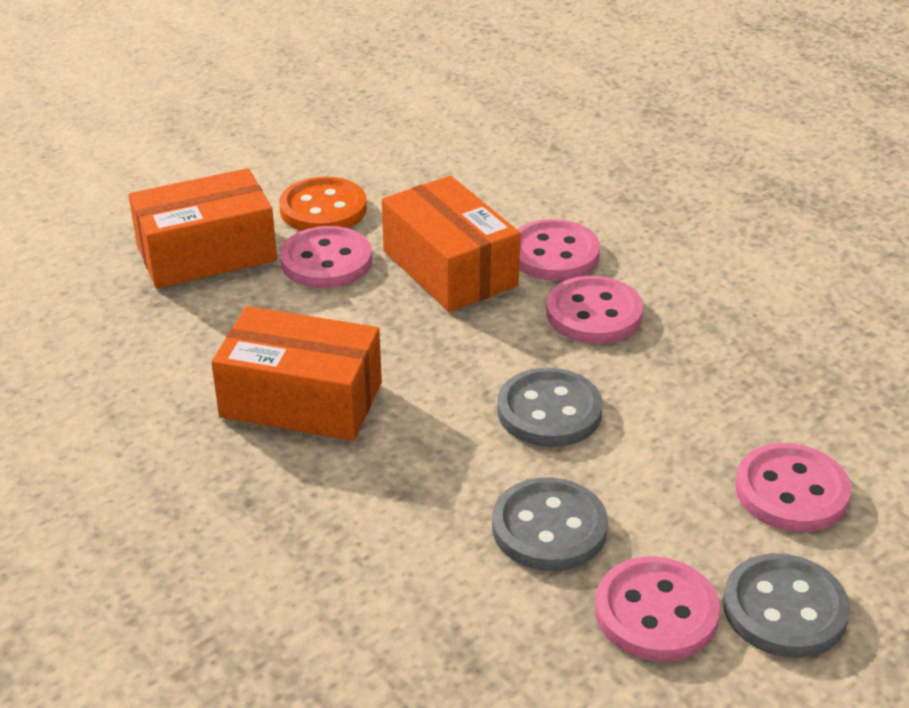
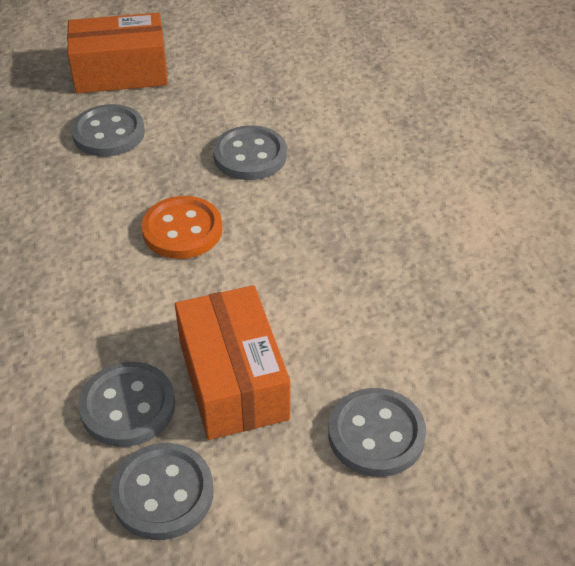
grey button: [492,477,608,571] [497,368,603,447] [723,553,850,658] = 3 -> [71,104,145,156] [78,362,175,447] [110,443,214,540] [213,125,287,180] [328,388,426,477] = 5
orange box: [128,168,277,288] [211,306,382,441] [382,175,520,312] = 3 -> [67,13,168,93] [175,285,290,440] = 2
pink button: [280,226,372,288] [517,219,600,281] [546,276,643,344] [595,557,720,661] [735,443,851,532] = 5 -> none = 0

